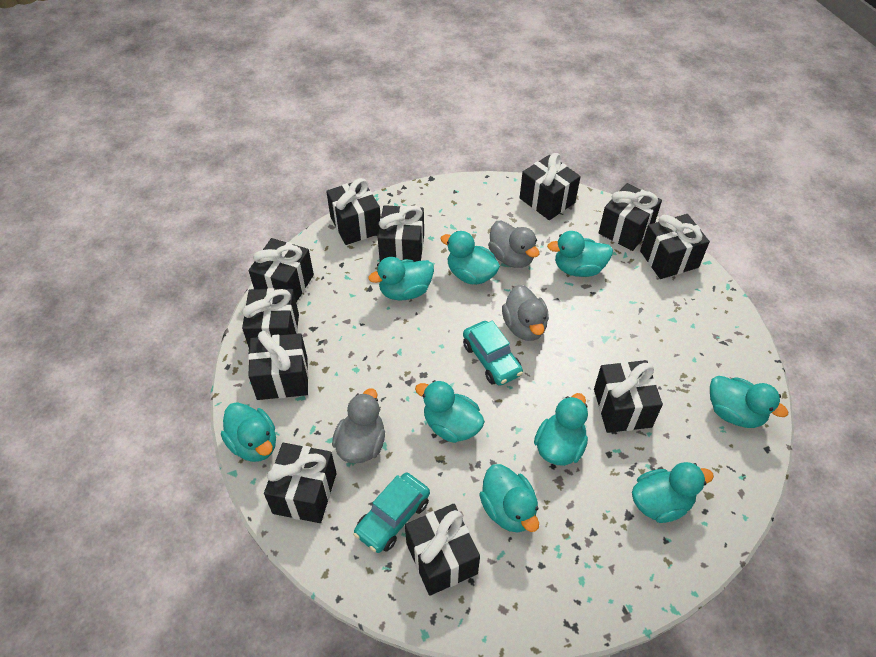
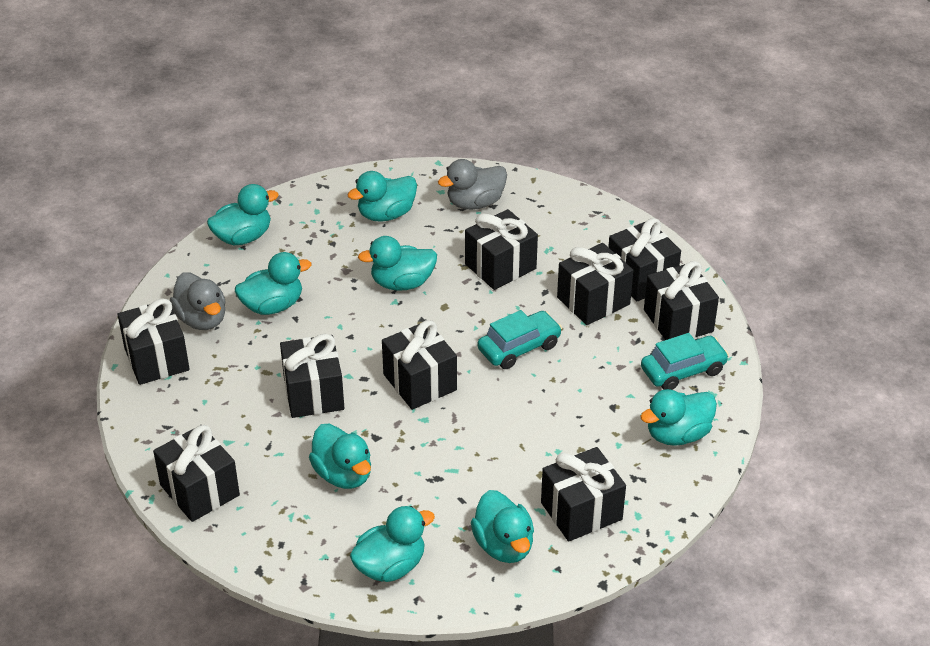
black gift: [242,288,299,349] [248,331,308,400] [249,238,314,303] [264,443,337,523] [326,178,381,245] [378,205,424,262] [405,504,480,596] [520,153,581,220] [594,360,663,433] [599,183,662,251] [640,214,710,279] = 11 -> [118,298,190,385] [153,425,240,522] [280,334,344,418] [382,320,457,410] [465,209,538,290] [541,447,626,542] [557,243,634,325] [608,218,681,301] [644,261,719,340] = 9
grey duck: [332,388,385,463] [488,221,539,268] [502,285,549,341] = 3 -> [170,272,226,330] [438,159,507,210] = 2
turquoise duck: [221,402,276,462] [368,257,434,300] [415,380,485,443] [440,231,500,285] [479,464,539,533] [534,393,588,466] [547,231,613,277] [632,462,714,523] [710,376,788,428] = 9 -> [207,184,279,245] [235,252,311,315] [309,424,371,489] [347,171,417,222] [350,506,435,582] [358,236,437,291] [471,490,534,563] [640,389,717,446] = 8

